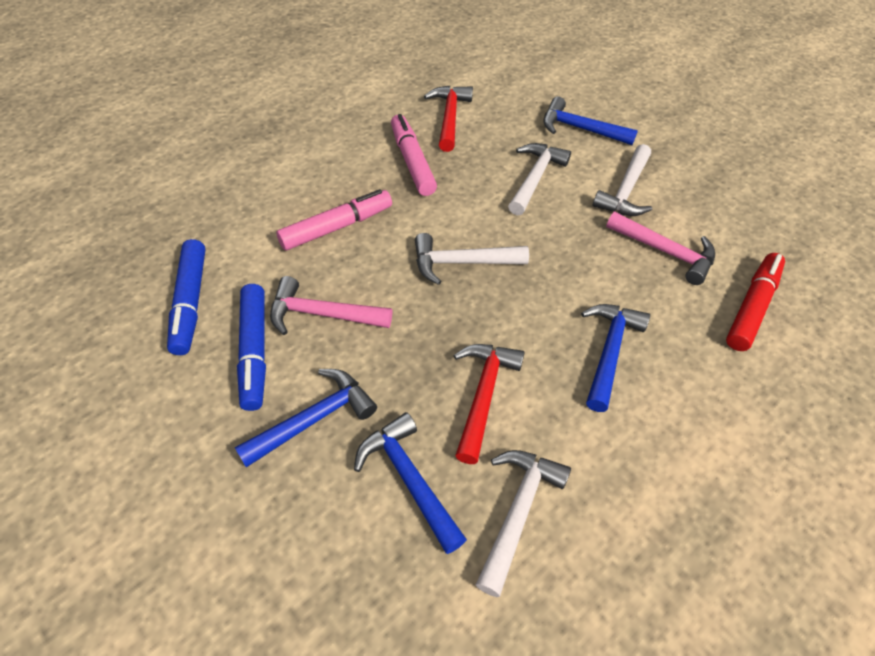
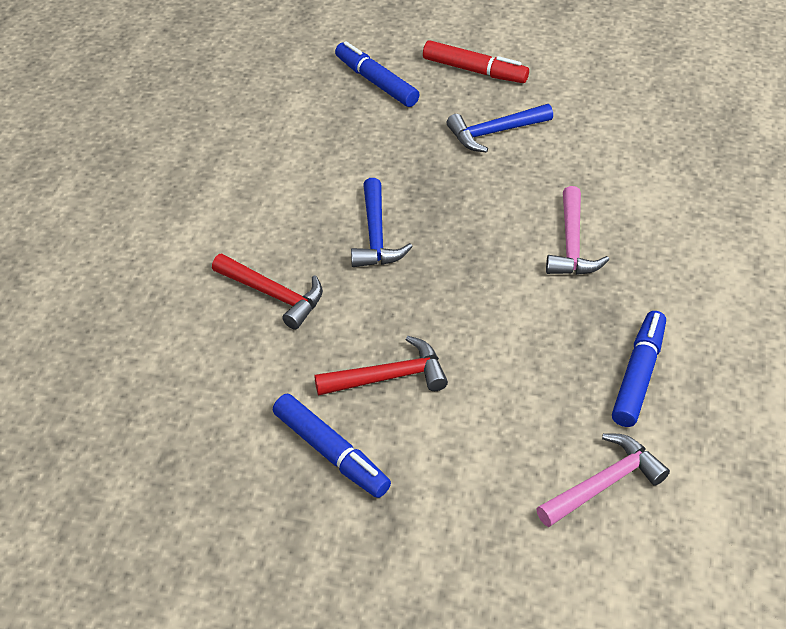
blue hammer: [235,369,377,468] [354,412,467,554] [543,96,638,145] [581,304,650,412] = 4 -> [351,178,413,267] [447,104,553,153] = 2
blue marker: [167,239,205,355] [237,284,266,411] = 2 -> [273,394,391,498] [335,41,419,107] [612,311,666,427] = 3
pink marker: [276,189,392,251] [391,114,437,196] = 2 -> none = 0
white hammer: [415,233,529,285] [476,450,571,597] [508,143,571,216] [592,144,652,216] = 4 -> none = 0

